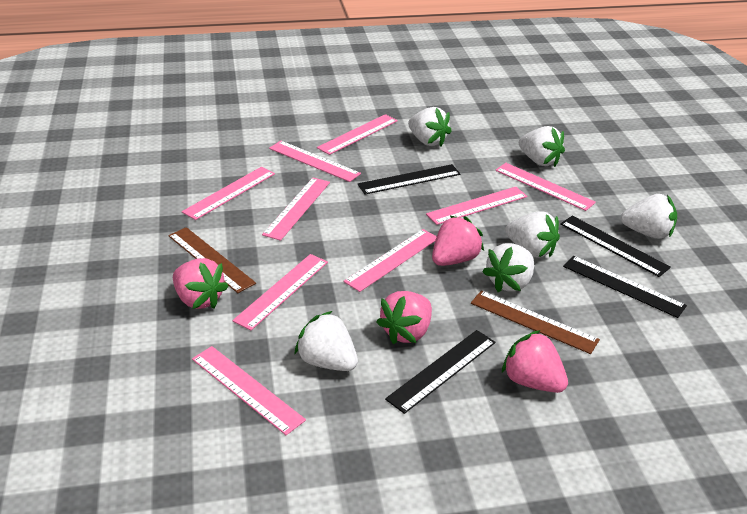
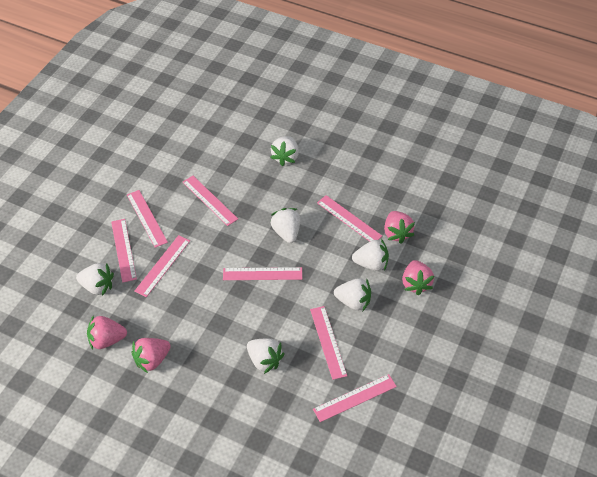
black ruler: [358,164,461,194] [385,330,495,414] [560,216,671,277] [563,256,687,318] = 4 -> none = 0
brown ruler: [168,227,256,293] [471,290,600,354] = 2 -> none = 0
pink ruler: [182,167,275,220] [192,346,306,435] [232,254,328,330] [262,177,330,241] [269,141,361,182] [317,114,398,155] [344,229,437,292] [426,187,527,225] [495,163,596,211] = 9 -> [111,219,137,283] [127,190,168,248] [134,235,190,297] [183,176,238,226] [223,267,302,280] [310,306,347,380] [313,374,397,422] [317,195,382,242] = 8

